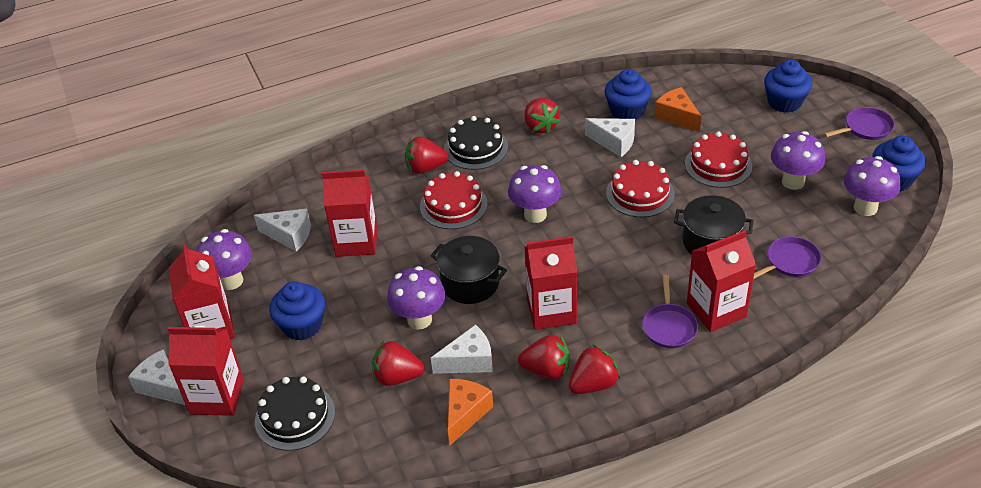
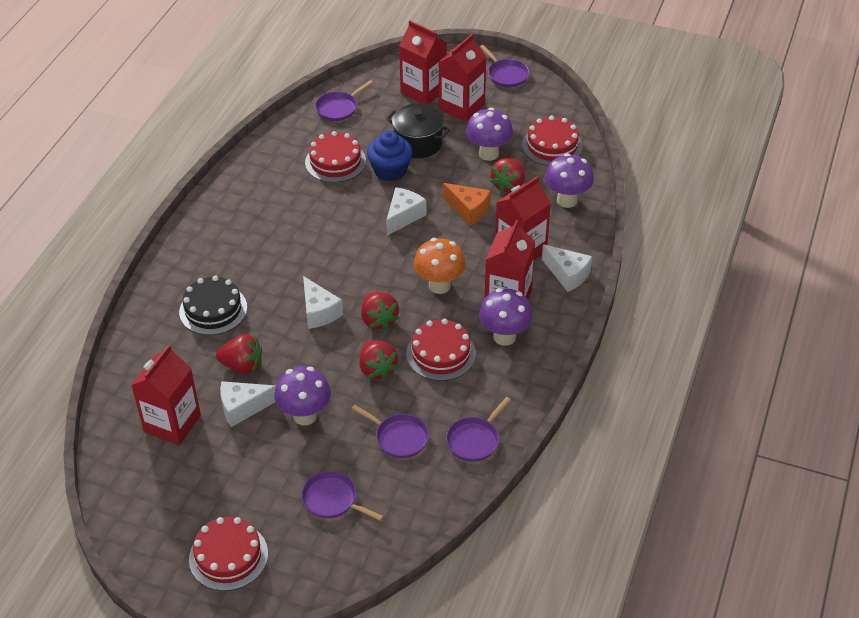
black cake: [255,376,335,451] [444,116,508,170] = 2 -> [179,276,247,335] = 1
black pot: [431,236,507,304] [674,195,754,255] = 2 -> [386,103,450,158] = 1
blue cupcake: [269,282,325,341] [605,69,652,120] [764,60,812,113] [872,136,926,192] = 4 -> [367,131,413,182] = 1
orange cheese: [448,379,493,445] [654,87,701,132] = 2 -> [443,183,491,226] = 1
orange mushroom: none = 0 -> [414,238,466,294] = 1
purple mushroom: [196,229,252,290] [387,266,445,329] [508,165,562,223] [771,131,825,190] [844,156,900,216] = 5 -> [274,366,331,425] [466,107,513,161] [479,288,533,346] [545,153,594,208] = 4
purple pan: [642,275,698,348] [753,236,821,279] [824,107,895,140] = 3 -> [301,471,384,521] [315,80,373,121] [351,405,429,458] [446,397,511,462] [480,45,529,87] = 5
red cake: [420,171,487,229] [606,160,675,217] [685,132,752,188] = 3 -> [189,517,268,591] [305,131,366,183] [406,319,476,381] [522,115,583,166] = 4
red strawberry: [372,341,425,386] [405,137,449,174] [518,335,570,380] [525,98,560,134] [569,344,620,394] = 5 -> [216,334,262,374] [359,340,399,381] [361,292,399,331] [490,158,525,193] = 4

